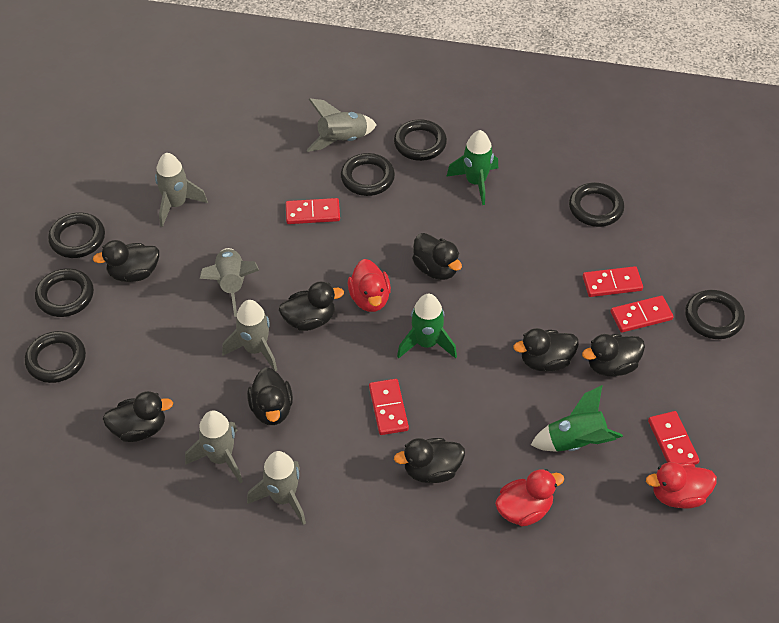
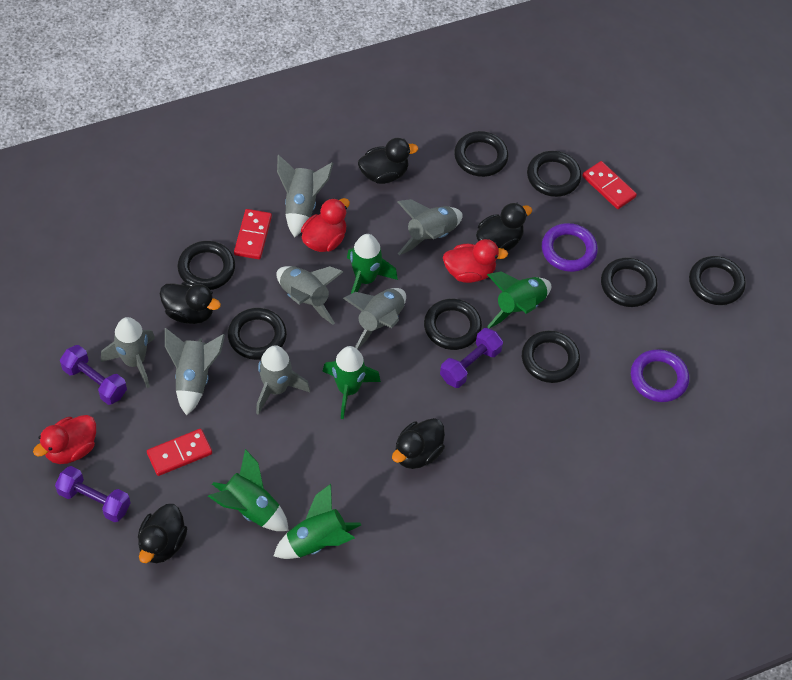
black duck: [93,240,159,282] [103,391,173,442] [247,367,293,425] [279,281,344,331] [394,438,465,483] [412,233,462,280] [513,328,579,371] [582,334,645,376] = 8 -> [138,504,187,563] [160,282,221,324] [358,138,418,184] [392,418,445,469] [476,203,532,251] = 5
black ring: [25,331,86,383] [35,268,94,317] [48,212,105,258] [341,153,395,196] [394,119,447,161] [569,182,624,227] [685,290,745,339] = 7 -> [177,241,235,290] [228,308,287,360] [424,299,482,350] [454,131,508,177] [522,331,580,383] [527,151,581,197] [601,257,658,307] [689,256,746,305] = 8
green rocket: [397,294,457,359] [446,130,498,205] [531,385,623,452] = 3 -> [208,449,289,531] [274,484,361,559] [322,346,381,419] [347,234,398,294] [487,272,551,328] = 5
grey rocket: [155,153,208,227] [185,410,243,484] [200,248,259,317] [222,300,277,371] [247,451,306,525] [307,99,376,152] = 6 -> [101,317,155,388] [165,328,225,416] [256,345,310,415] [276,266,343,325] [277,155,333,237] [343,288,406,349] [397,199,463,255] = 7
purple dumbbell: none = 0 -> [55,466,131,522] [60,345,127,405] [440,328,503,388] = 3
purple ring: none = 0 -> [542,223,598,272] [631,349,689,402] = 2
red domino: [286,198,340,224] [369,379,409,435] [583,266,643,297] [611,296,674,333] [648,411,700,465] = 5 -> [147,429,212,476] [234,209,272,259] [582,161,637,209] = 3

